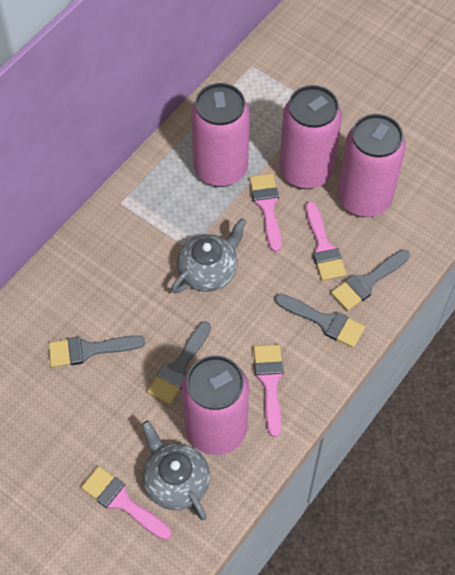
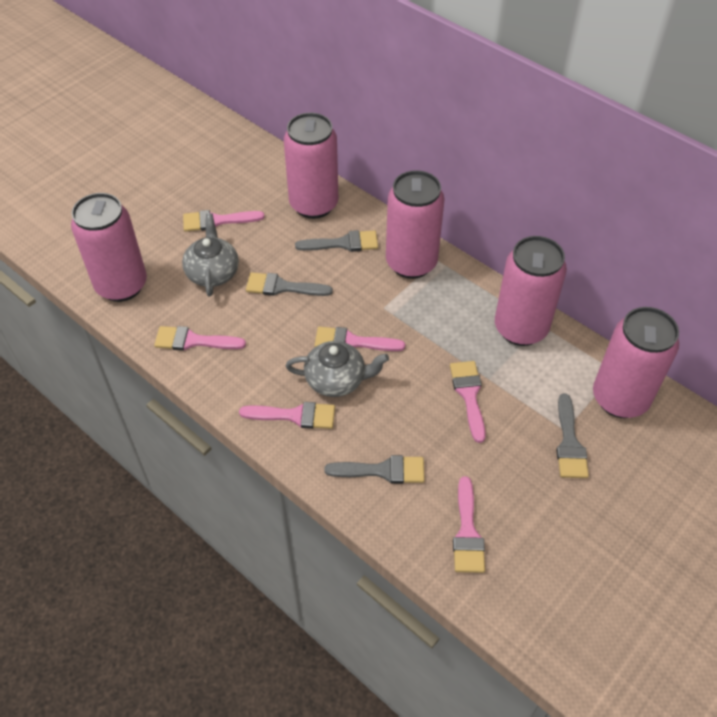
pink brush: [81,466,172,540] [249,173,281,252] [254,344,284,437] [306,201,346,281] = 4 -> [154,326,246,351] [183,210,265,232] [239,402,335,429] [314,327,405,351] [450,361,486,443] [453,476,485,573] = 6
pink can: [182,355,249,455] [191,83,250,187] [279,85,342,189] [338,114,406,217] = 4 -> [71,193,147,302] [284,113,339,219] [386,170,445,279] [495,236,567,346] [593,307,679,418] = 5

